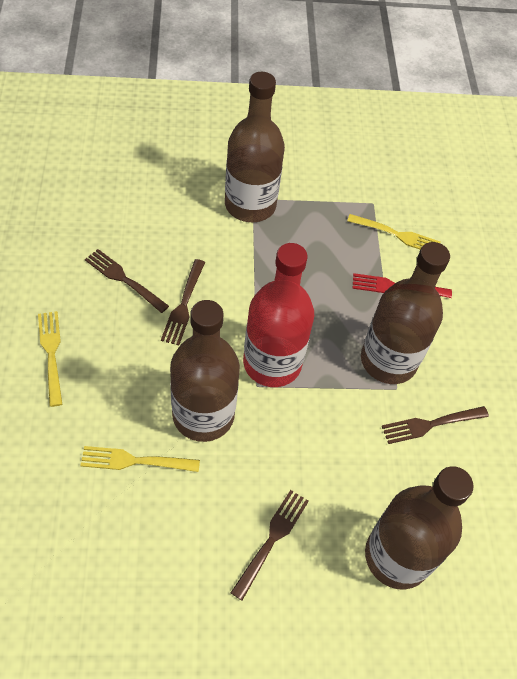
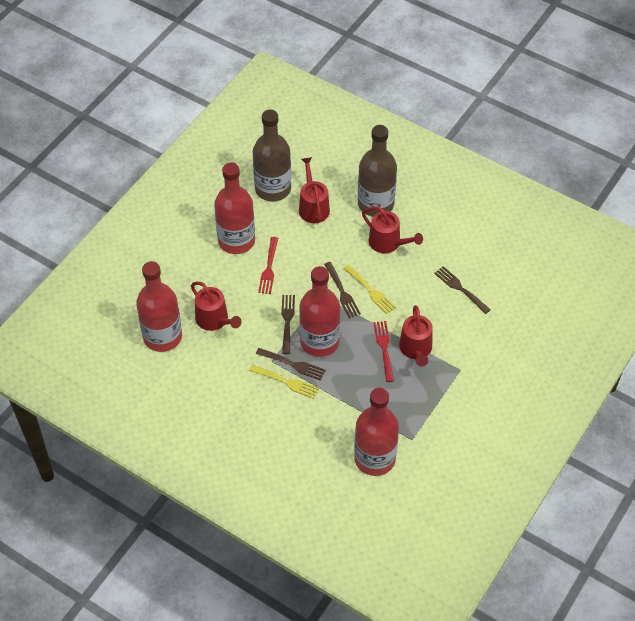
brown bottle: [170,300,240,442] [225,72,285,222] [361,242,450,384] [365,466,474,590] = 4 -> [253,109,291,202] [358,125,397,216] = 2
red bottle: [243,243,314,387] = 1 -> [136,261,182,352] [214,163,255,254] [299,266,340,357] [354,388,399,476] = 4
red fork: [352,273,452,298] = 1 -> [258,237,278,294] [373,321,394,382] = 2
red watering can: none = 0 -> [191,282,241,331] [299,157,330,223] [362,206,423,253] [399,305,433,367] = 4
yellow fork: [38,311,62,407] [80,446,200,472] [347,214,441,250] = 3 -> [249,364,319,399] [343,265,396,314] = 2

